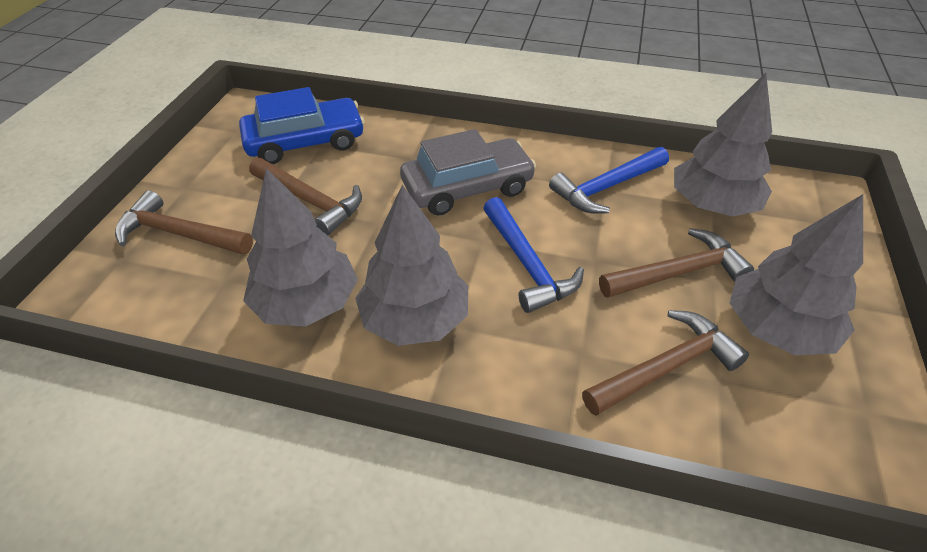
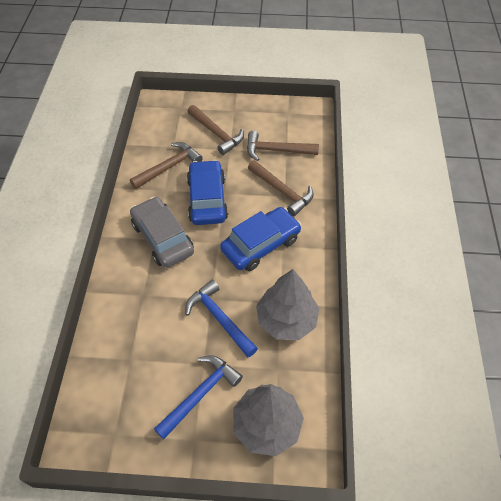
blue car: [239,87,365,164] = 1 -> [187,160,228,225] [220,207,301,271] = 2
grey tree: [243,168,358,327] [355,185,468,346] [674,73,772,216] [730,194,863,355] = 4 -> [233,384,304,456] [256,269,319,340] = 2

